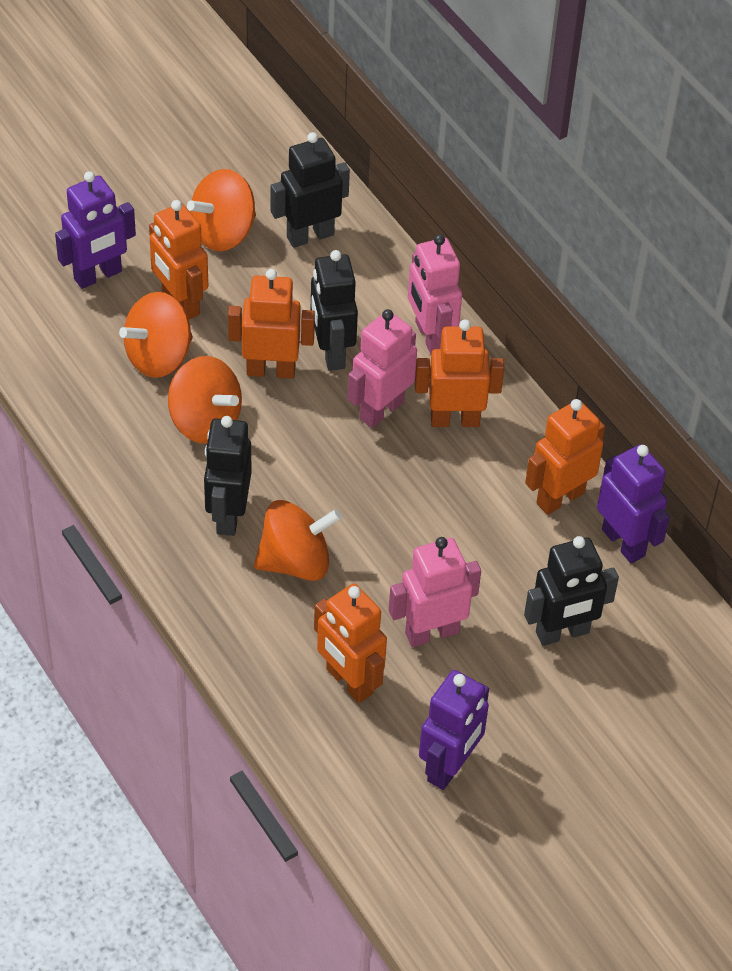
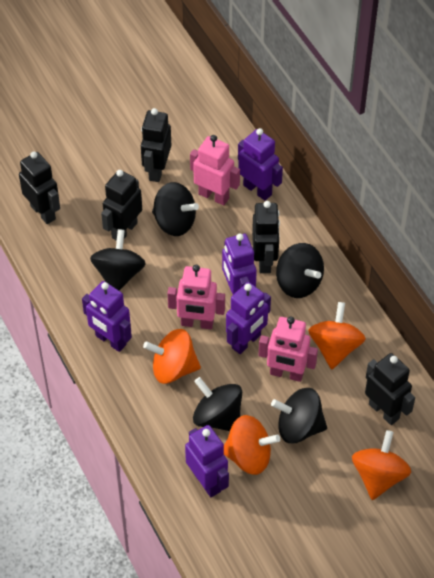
black robot: [204,416,251,536] [270,132,350,248] [311,250,358,371] [524,536,619,646] = 4 -> [19,151,60,224] [101,170,142,241] [141,108,171,182] [252,201,280,273] [365,353,415,425] = 5
black spinning top: none = 0 -> [90,229,146,291] [152,182,199,236] [193,377,242,431] [271,388,327,443] [276,243,324,298] = 5
orange robot: [149,200,208,320] [228,269,315,379] [314,584,387,703] [415,320,504,427] [525,399,605,515] = 5 -> none = 0
purple robot: [55,171,136,289] [419,670,489,790] [597,445,670,563] = 3 -> [82,281,132,352] [185,425,229,497] [222,234,257,294] [226,282,271,354] [238,128,283,201] = 5

